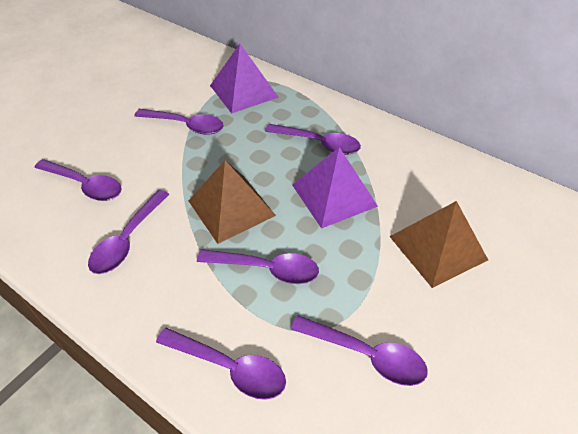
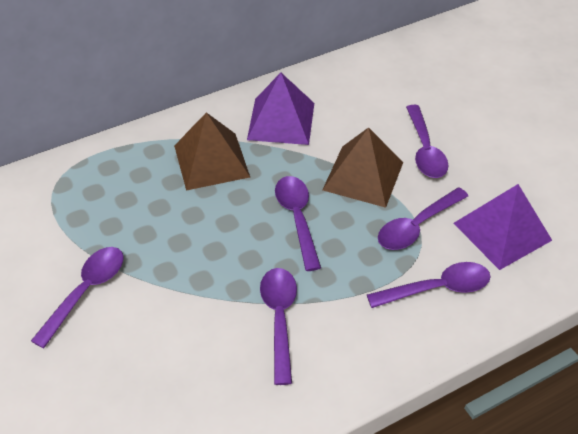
purple spoon: [34,159,121,201] [88,190,169,274] [135,109,224,135] [156,328,286,400] [197,249,319,284] [265,124,361,155] [291,315,428,386] = 7 -> [31,247,123,348] [260,268,297,385] [275,176,321,271] [367,262,491,308] [378,188,468,250] [406,105,449,178] = 6

